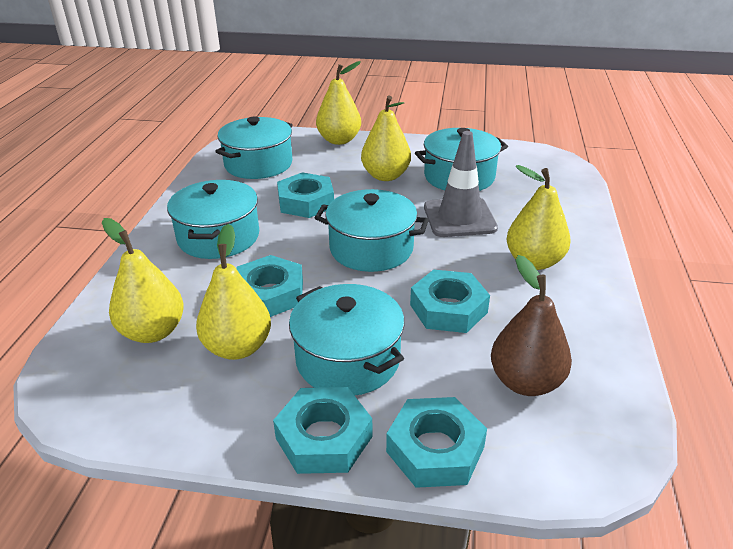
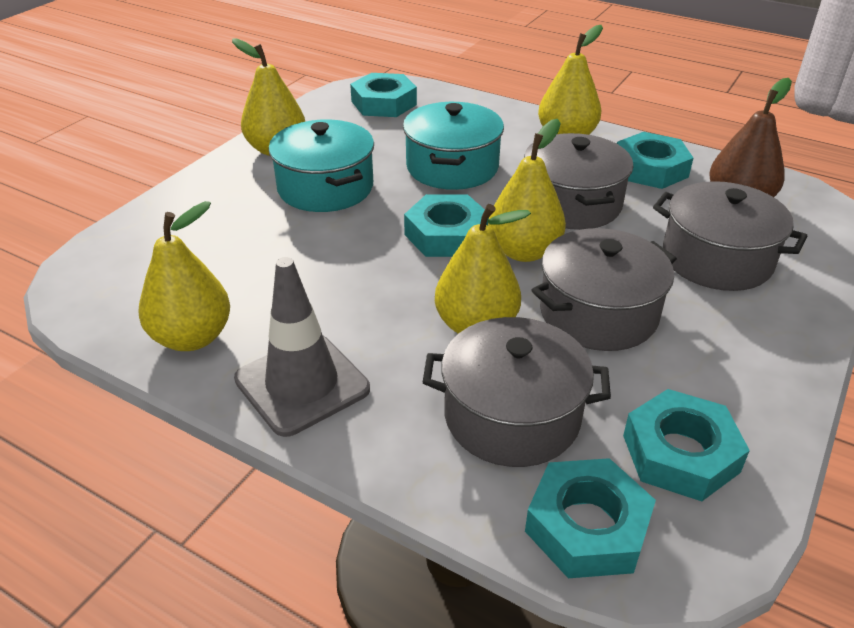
grey pot: none = 0 -> [423,317,611,467] [524,133,633,230] [532,228,677,351] [653,181,807,291] = 4
turquoise pot: [167,180,259,259] [215,116,293,179] [289,284,404,396] [315,189,429,272] [415,128,508,191] = 5 -> [268,119,374,212] [403,102,504,190] = 2

